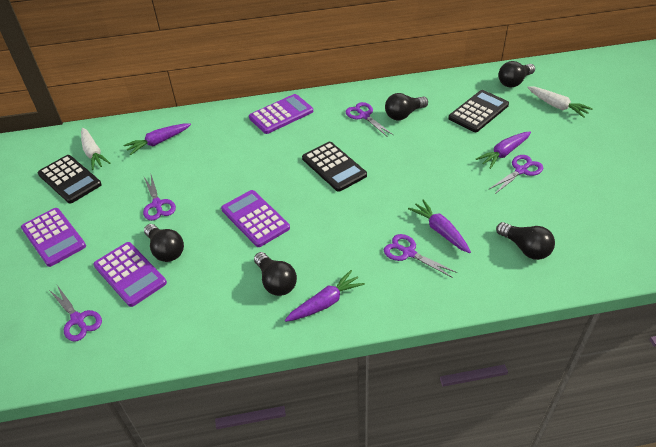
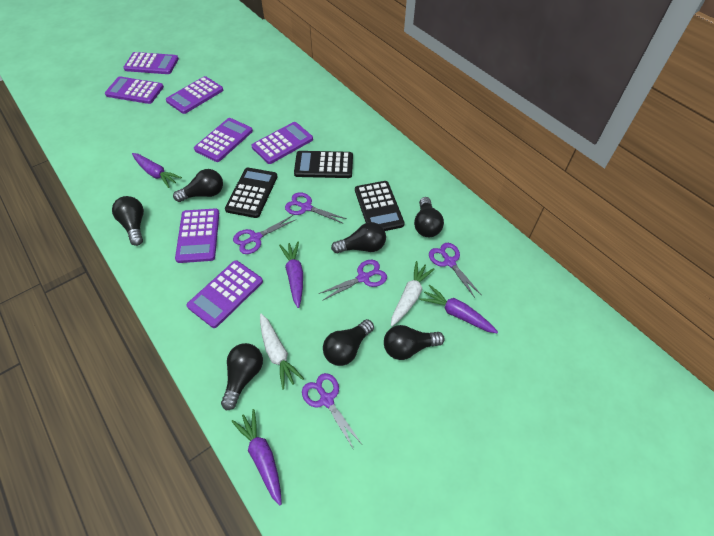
black light bulb: [144,224,184,262] [254,252,297,296] [385,93,428,120] [496,222,555,260] [498,61,535,88] = 5 -> [112,196,144,246] [173,169,223,202] [221,343,263,410] [323,319,374,366] [331,222,386,253] [384,325,445,360] [414,197,444,237] = 7
purple calculator: [21,208,86,267] [93,242,167,307] [221,190,290,247] [249,94,313,134] = 4 -> [105,76,164,104] [123,52,179,74] [166,76,223,114] [175,208,219,263] [187,260,263,328] [194,118,253,162] [251,122,313,164] = 7

